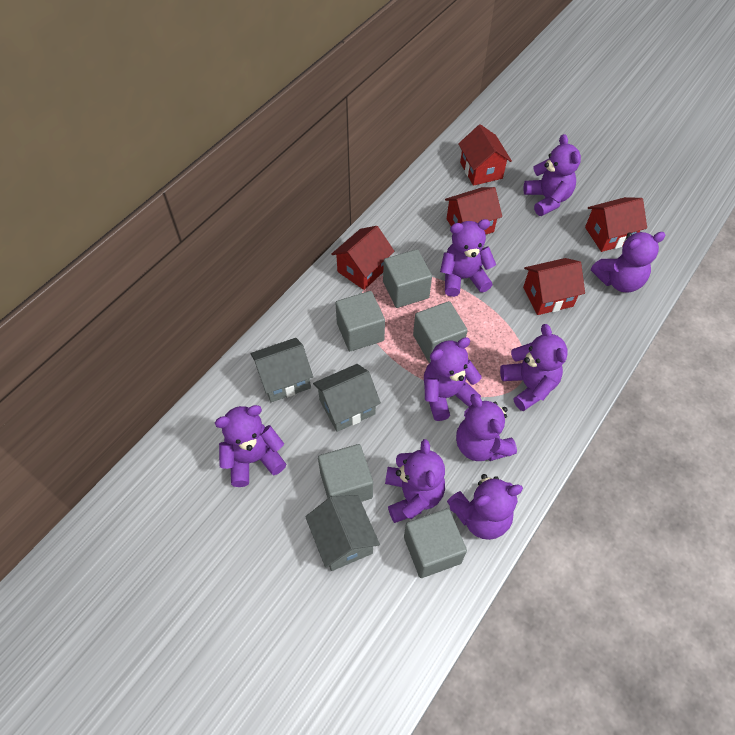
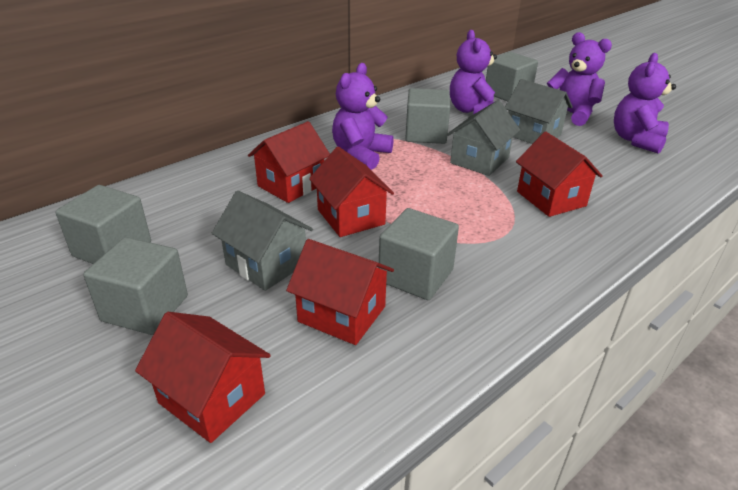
purple teddy bear: [215,405,286,487] [385,439,445,523] [424,337,482,421] [440,219,496,297] [447,474,523,540] [456,394,517,461] [500,324,568,411] [524,134,581,216] [591,232,666,293] = 9 -> [332,63,394,170] [450,30,497,115] [547,32,612,126] [614,53,676,154] = 4

